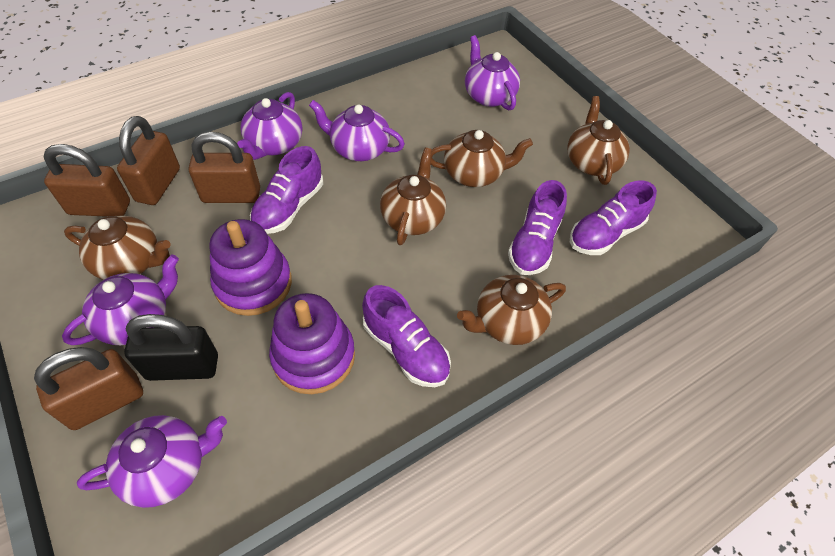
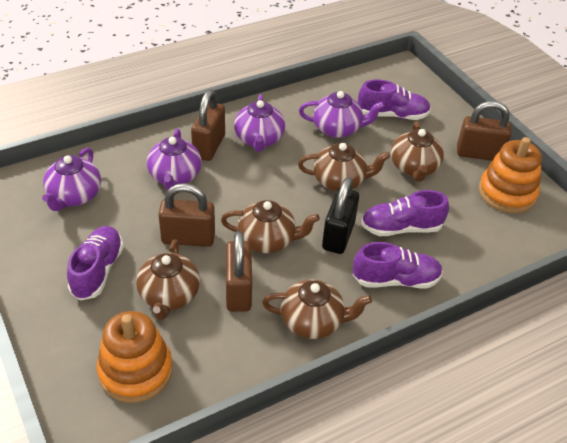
orange stacking toy: none = 0 -> [97,311,173,403] [479,137,542,213] = 2
purple stacking toy: [209,219,292,316] [269,293,355,394] = 2 -> none = 0
purple teapot: [62,254,179,345] [77,415,227,508] [237,92,302,160] [309,100,405,161] [465,35,520,110] = 5 -> [42,148,101,211] [147,129,202,190] [234,94,285,152] [299,91,385,138] = 4

